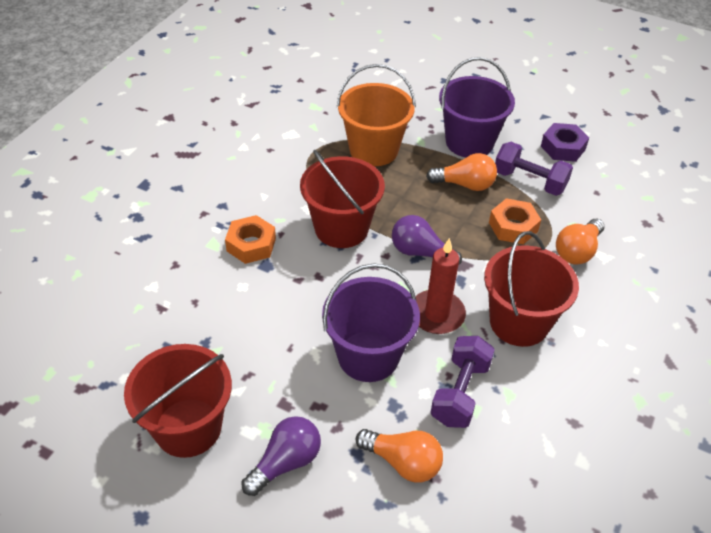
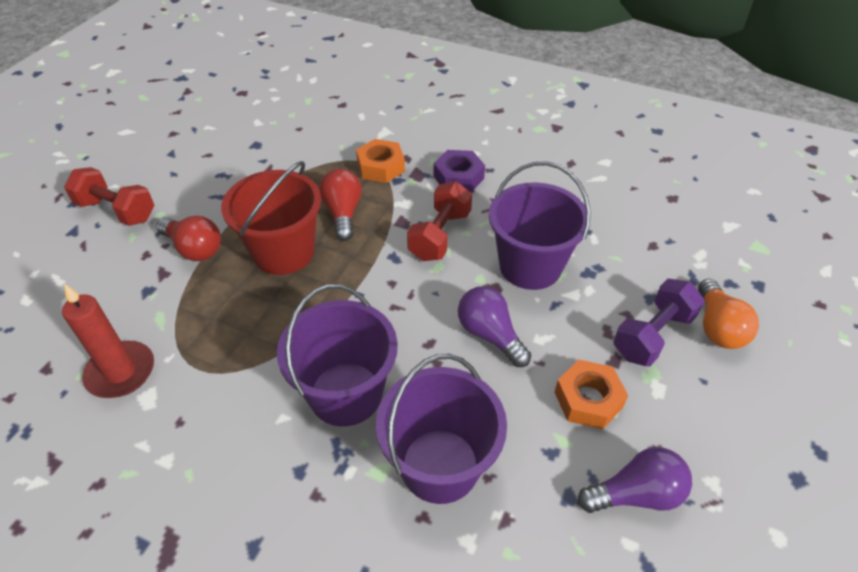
orange bucket: [337,64,416,166] = 1 -> none = 0
orange light bulb: [355,429,443,483] [426,153,497,191] [556,219,604,264] = 3 -> [698,279,759,349] = 1
purple bucket: [322,264,420,382] [439,57,515,157] = 2 -> [277,284,398,426] [376,354,507,504] [489,161,591,290] = 3
purple dumbbell: [430,336,495,428] [495,142,573,196] = 2 -> [613,279,705,367] = 1
red bucket: [124,344,232,458] [300,150,385,248] [484,231,579,347] = 3 -> [221,161,321,275] = 1
red dumbbell: none = 0 -> [64,167,154,226] [407,181,472,261] = 2
red light bulb: none = 0 -> [157,216,221,261] [319,169,362,241] = 2

